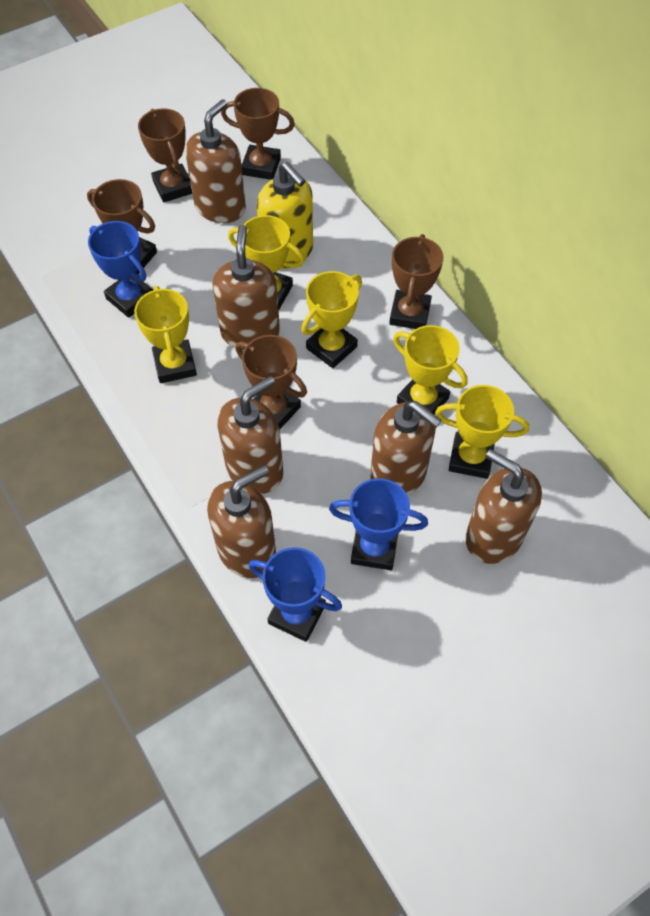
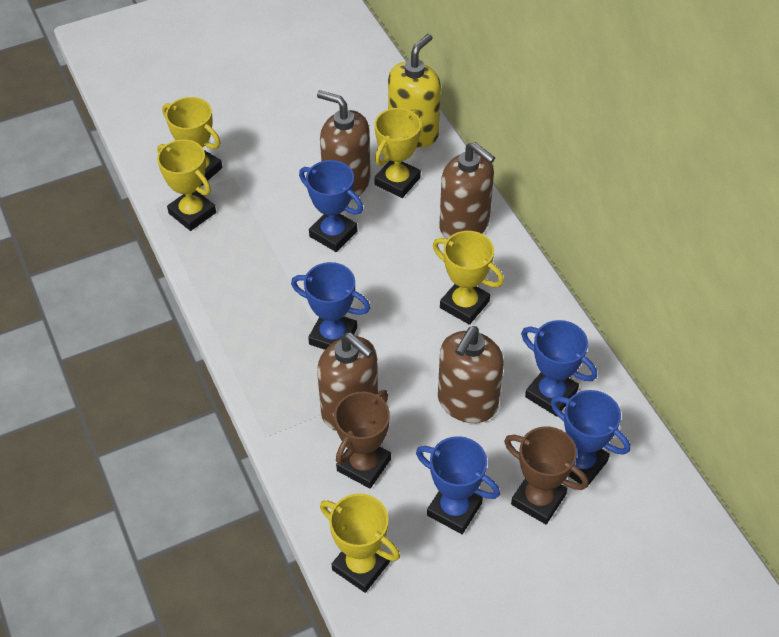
blue trophy: [88,221,153,318] [249,547,342,642] [329,478,428,570] = 3 -> [291,262,370,350] [299,160,363,252] [416,436,500,534] [521,320,597,416] [551,390,630,486] = 5
brown soap dispenser: [185,99,246,223] [207,465,276,578] [213,225,280,350] [217,376,283,494] [370,401,442,496] [465,449,542,564] = 6 -> [317,90,370,200] [317,332,378,431] [438,326,504,423] [439,142,495,239] = 4
brown trophy: [87,179,157,274] [138,108,192,202] [221,88,295,180] [235,335,307,429] [389,234,443,329] = 5 -> [334,390,391,489] [504,426,588,524] = 2

